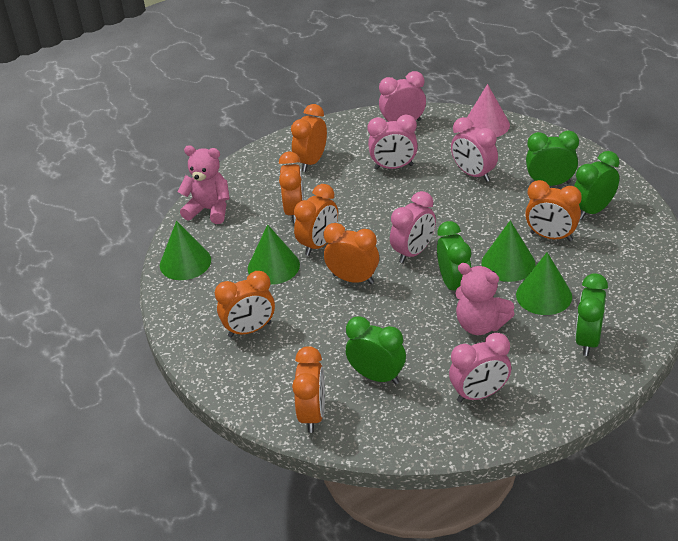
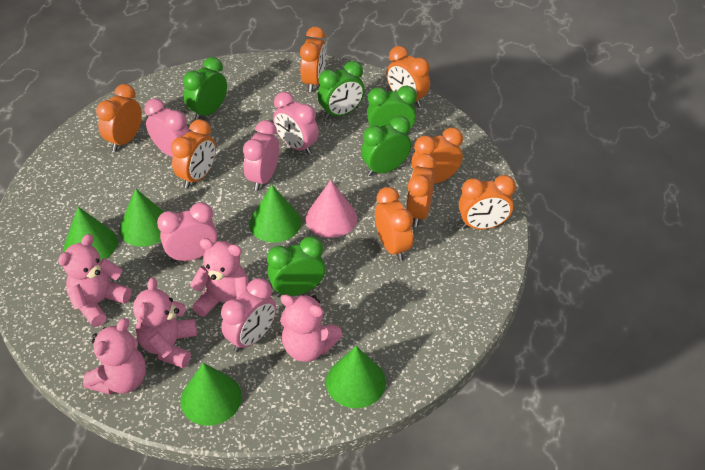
green cone: [160,221,211,280] [248,224,300,285] [481,221,536,282] [516,252,572,315] = 4 -> [63,207,117,261] [119,189,164,247] [180,363,242,426] [249,185,301,242] [326,346,386,408] = 5
orange clock: [215,271,275,338] [279,152,304,223] [291,104,327,172] [292,346,325,433] [294,184,338,256] [324,223,379,284] [525,180,582,241] = 7 -> [96,84,142,151] [171,119,216,188] [300,26,326,92] [375,187,413,261] [386,46,430,107] [406,154,436,227] [412,127,463,184] [459,175,516,229] = 8
pink teddy bear: [178,145,230,224] [455,263,514,335] = 2 -> [58,234,131,327] [83,318,146,395] [133,278,197,368] [190,238,249,317] [280,294,343,362] = 5

